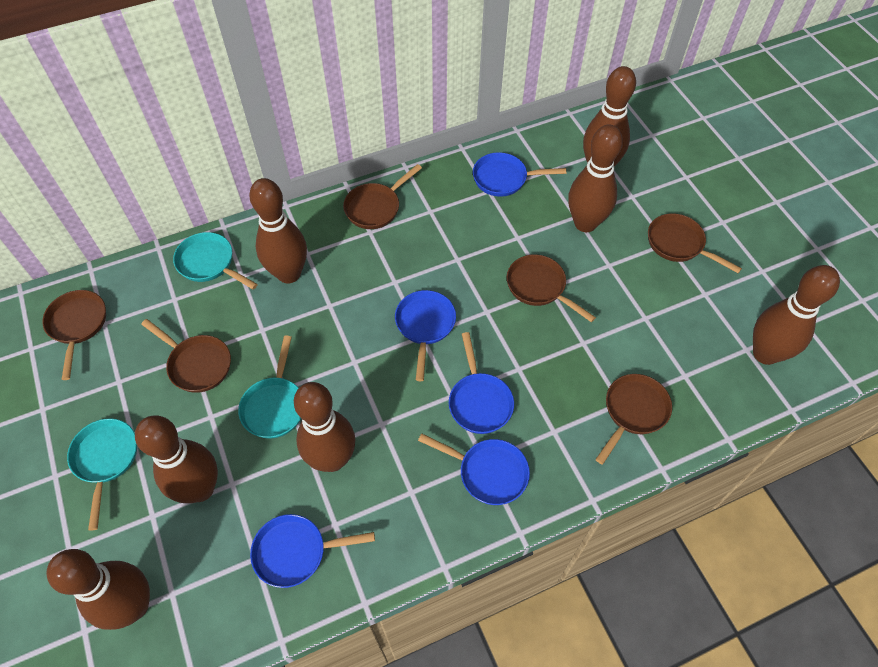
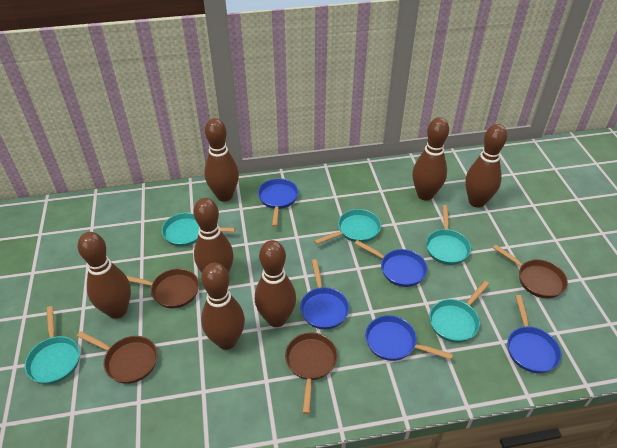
brown pan: [42,290,106,380] [141,319,231,393] [343,164,422,229] [507,254,596,322] [595,374,672,464] [648,213,742,273] = 6 -> [77,331,157,384] [127,268,199,309] [285,333,337,414] [493,244,568,298] = 4
turquoise pan: [67,418,137,531] [173,232,258,289] [238,336,301,439] = 3 -> [25,306,80,384] [162,213,235,247] [314,209,381,245] [426,205,471,265] [429,281,489,343] = 5

